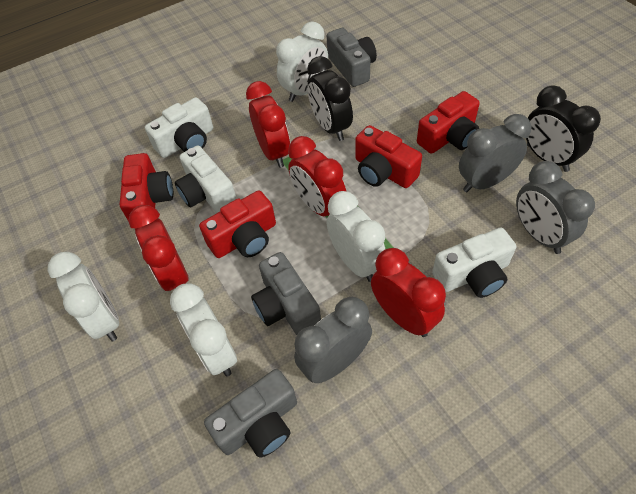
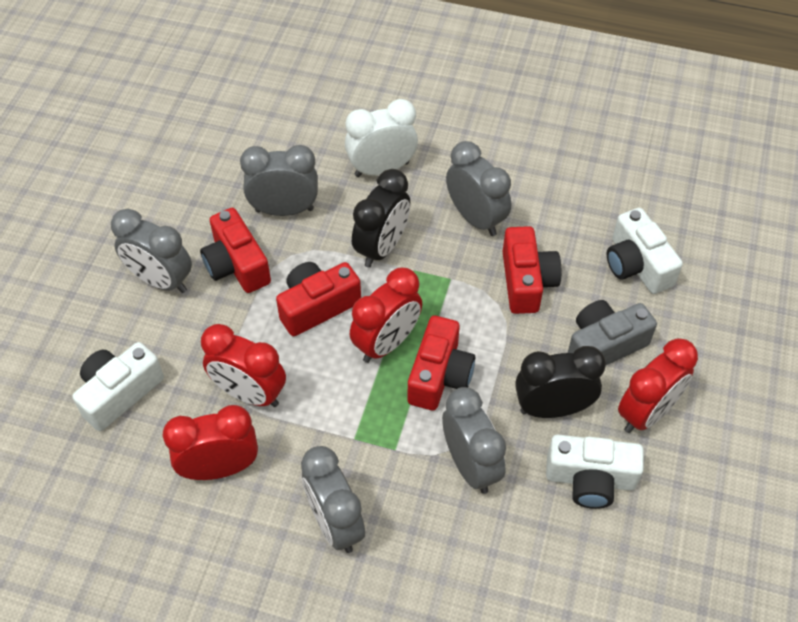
grey camera: [204,369,297,458] [251,252,321,335] [327,28,377,87] = 3 -> [568,300,657,365] = 1
grey clock: [294,297,372,383] [459,114,531,192] [516,161,595,254] = 3 -> [111,209,192,293] [240,145,318,216] [301,446,365,553] [442,387,506,494] [446,141,511,236] = 5
white clock: [47,252,119,341] [170,283,237,377] [276,21,328,102] [327,191,385,282] = 4 -> [345,99,418,177] = 1

